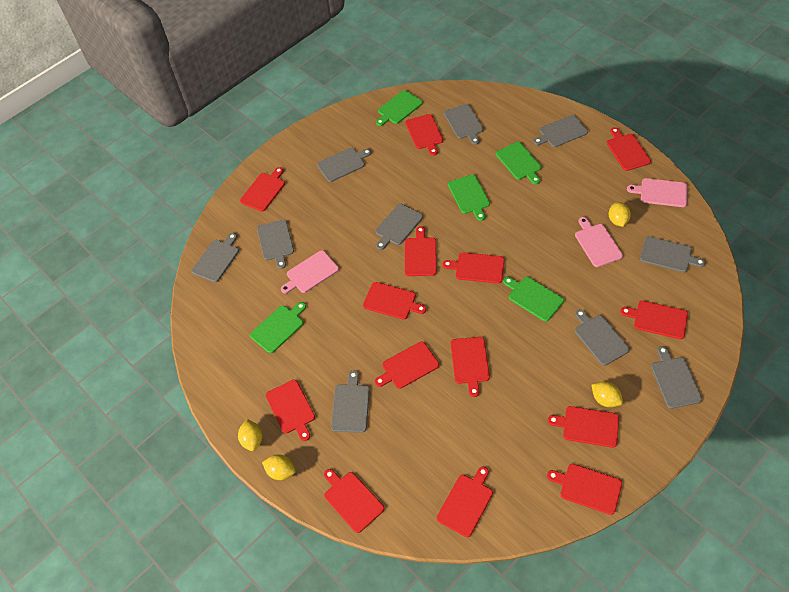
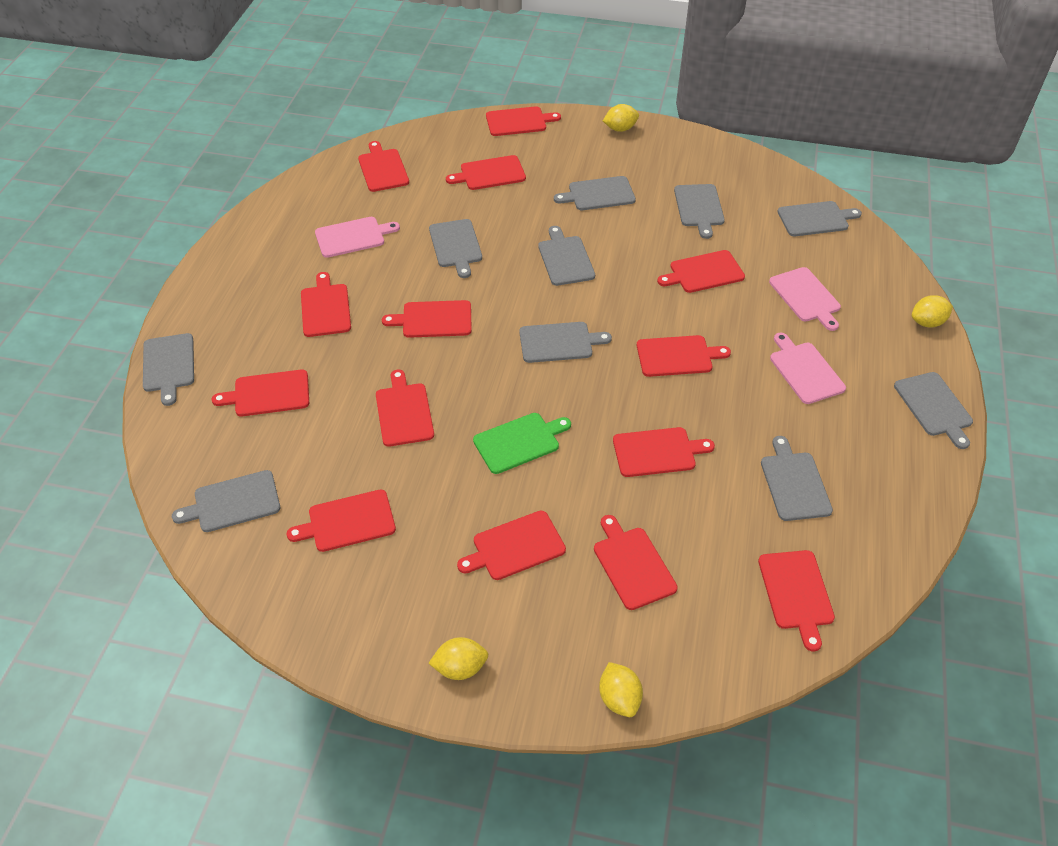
green cutting board: [250,302,306,353] [376,90,423,126] [448,174,490,221] [496,142,541,184] [503,277,564,322] = 5 -> [473,413,571,474] = 1

